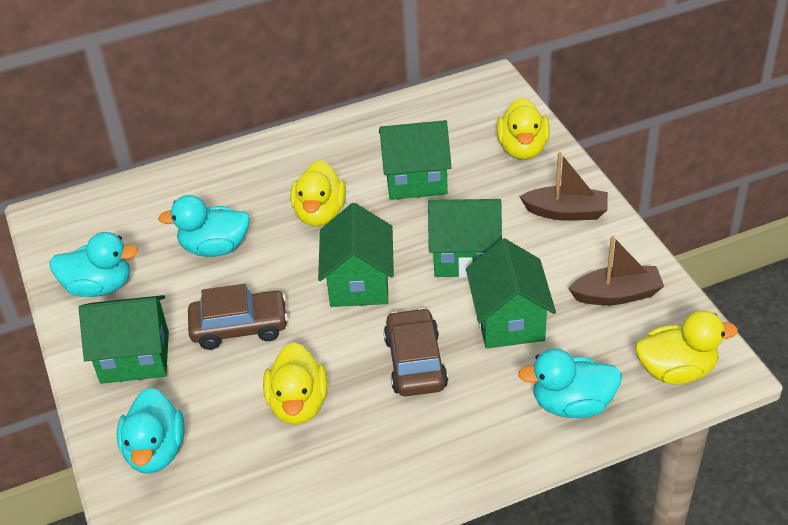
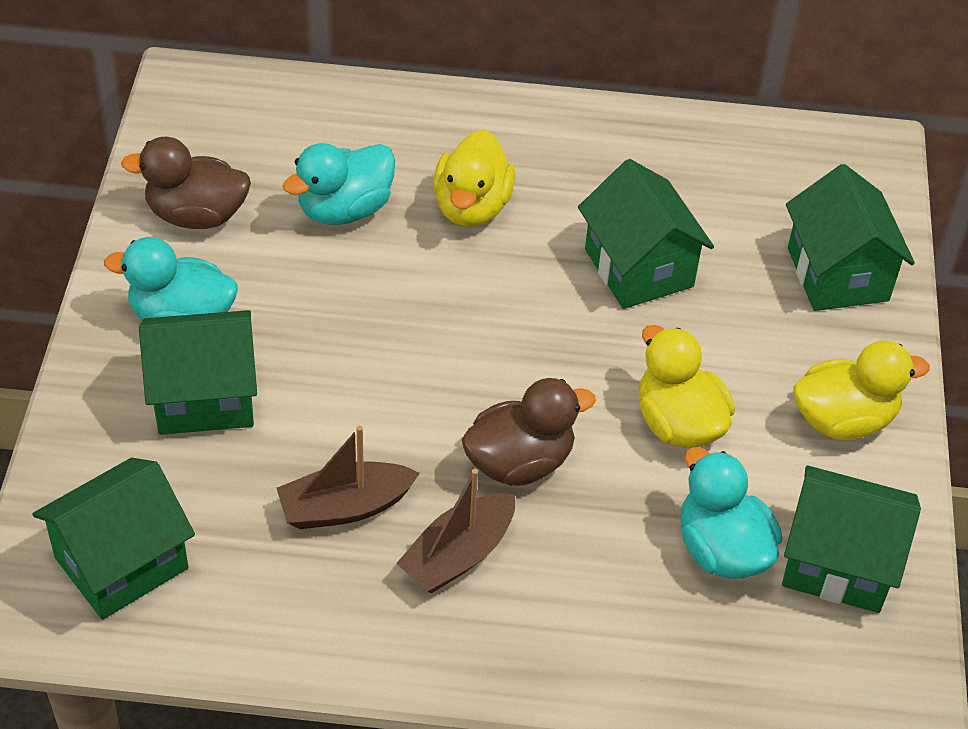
brown car: [188,284,288,350] [384,308,448,396] = 2 -> none = 0
brown duck: none = 0 -> [121,137,251,229] [462,378,596,486] = 2
turquoise duck: [49,232,138,297] [117,388,185,474] [158,195,250,257] [518,349,622,418] = 4 -> [104,237,237,321] [283,143,395,225] [680,447,782,579] = 3
yellow duck: [263,343,328,425] [290,160,346,227] [496,98,550,160] [635,310,738,385] = 4 -> [433,130,516,227] [638,325,735,448] [793,340,930,441] = 3

